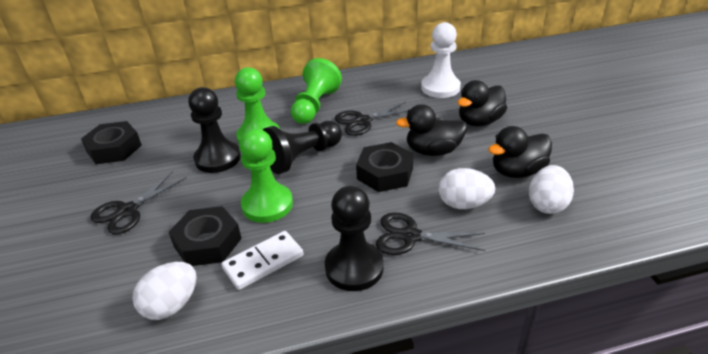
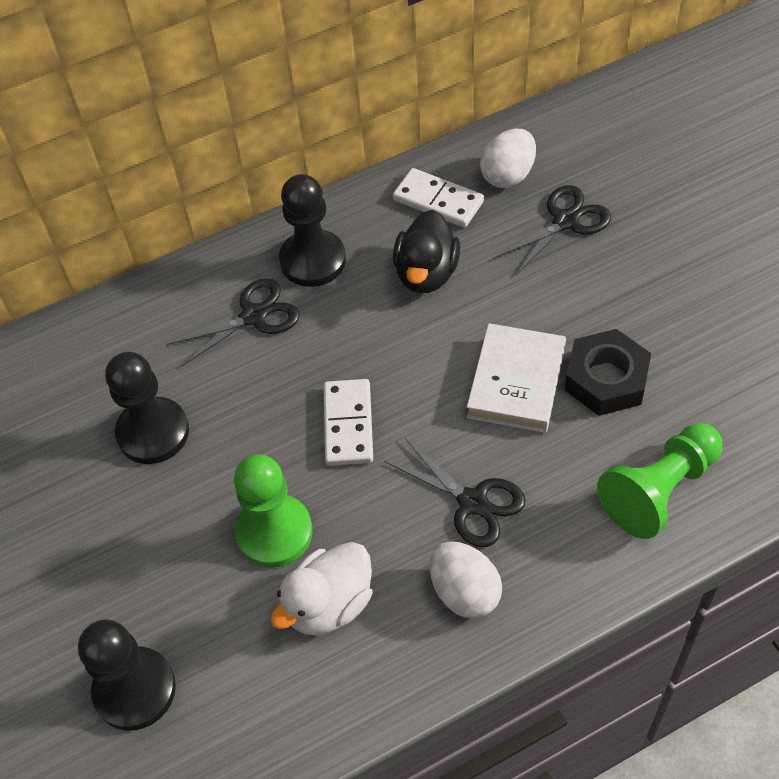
black duck: [396,104,467,156] [457,80,507,126] [488,126,552,178] = 3 -> [393,210,460,293] = 1
black nut: [81,121,142,164] [169,206,242,266] [356,142,413,192] = 3 -> [565,329,651,416] = 1
green pawn: [235,67,280,143] [239,129,293,223] [291,58,342,124] = 3 -> [234,454,313,568] [597,423,723,539] = 2
white book: none = 0 -> [467,323,566,433] = 1
white domino: [221,231,304,290] = 1 -> [323,379,373,466] [393,168,484,228] = 2
white duck: none = 0 -> [270,542,372,635] = 1
white egg: [132,262,197,320] [438,168,495,209] [529,165,574,214] = 3 -> [430,541,502,619] [480,129,536,188] = 2
white pawn: [421,22,461,98] = 1 -> none = 0

